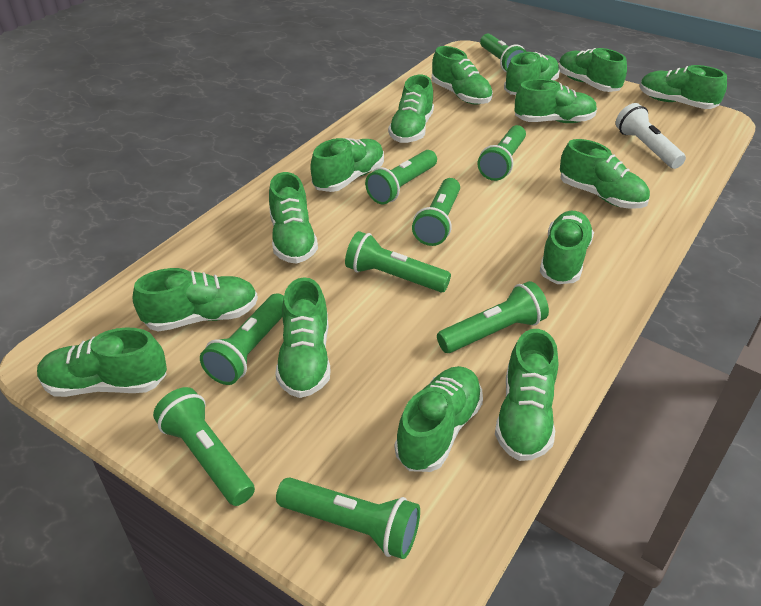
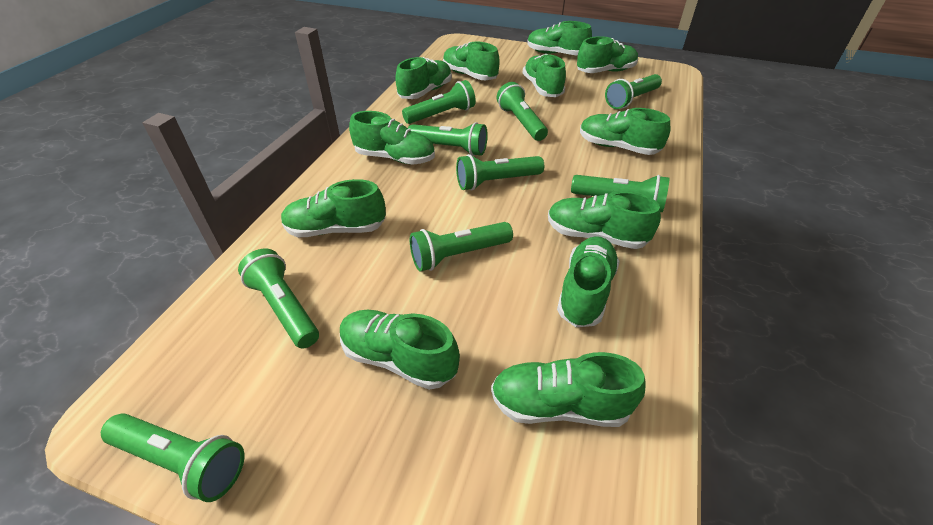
green shoe: [37,327,167,397] [133,268,258,331] [269,172,318,264] [275,277,331,398] [310,138,384,192] [388,75,434,143] [395,366,483,472] [432,46,493,105] [495,329,558,461] [504,52,560,95] [515,79,597,123] [540,211,594,284] [559,48,627,92] [560,139,650,209] [640,65,727,109] = 15 -> [281,179,386,237] [340,310,460,390] [349,111,435,165] [395,57,452,99] [443,41,499,80] [491,352,646,427] [523,54,566,97] [527,21,592,56] [548,191,661,249] [557,236,620,327] [577,36,638,73] [580,108,670,155] = 12
white flashlight: [616,103,686,169] = 1 -> none = 0

